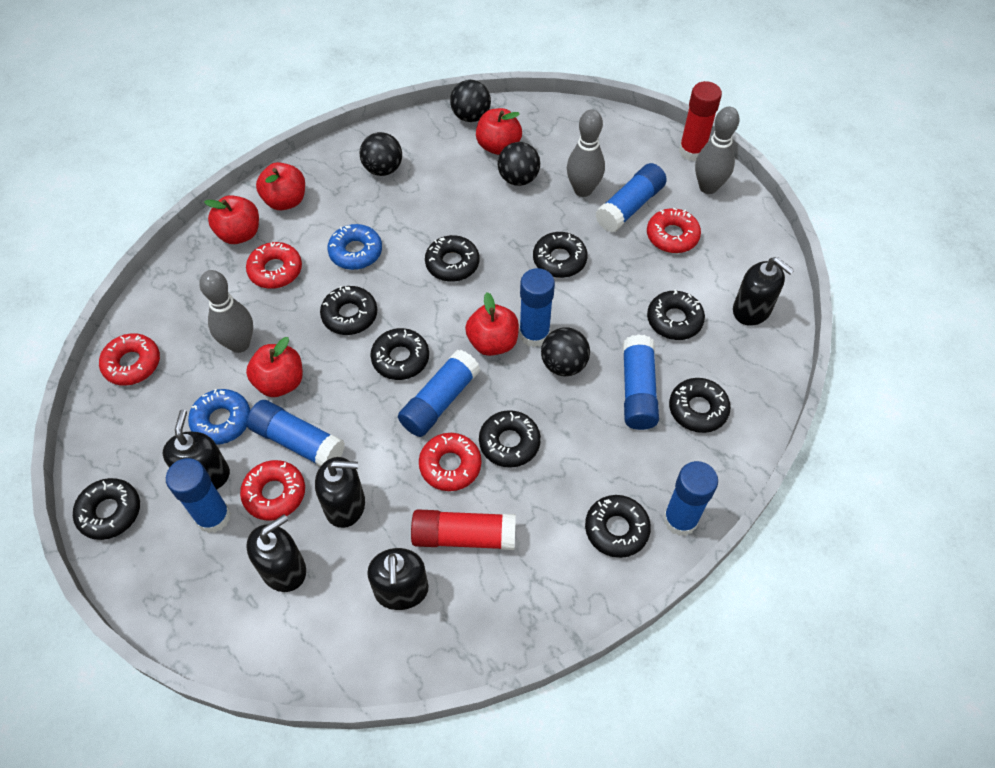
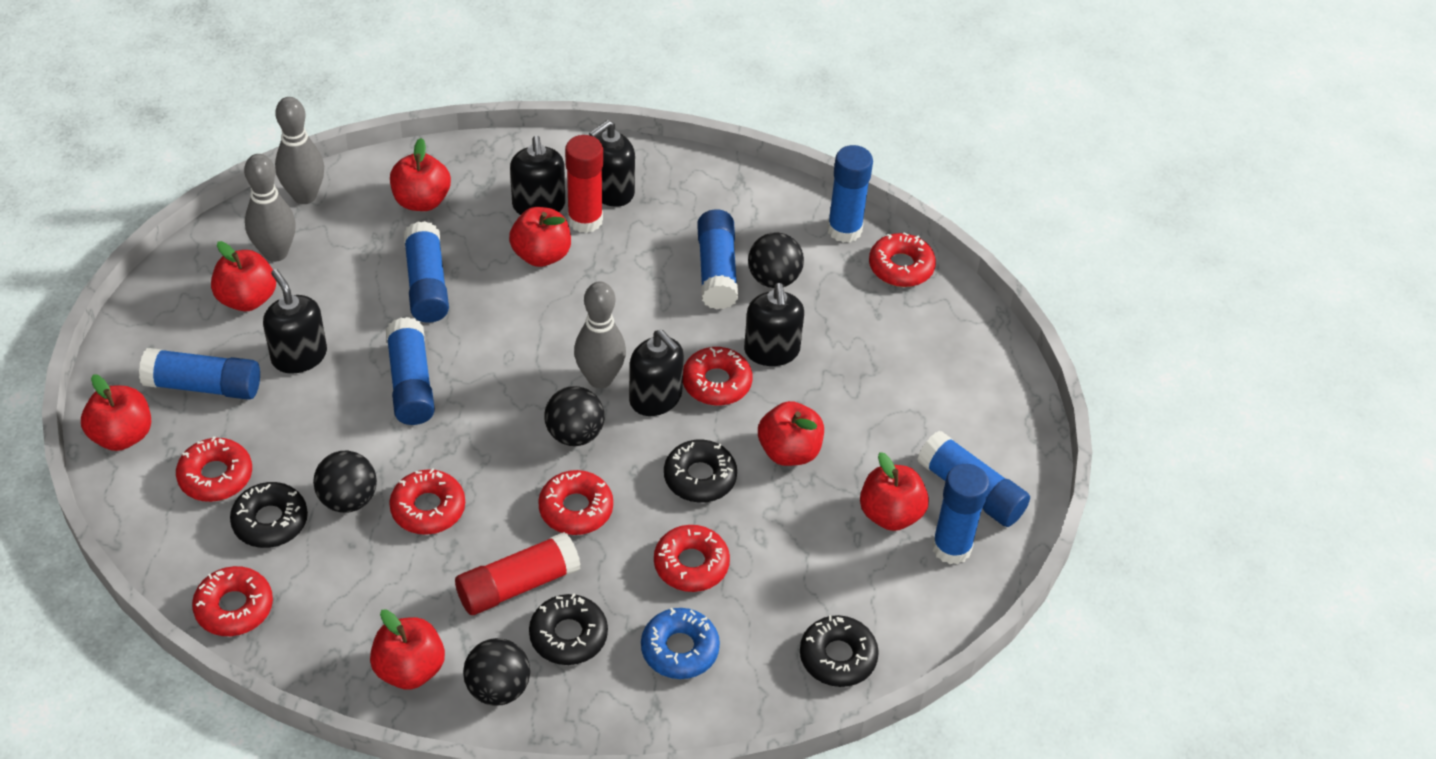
black donut: [73,478,140,540] [320,286,377,335] [370,328,429,380] [425,235,479,282] [479,410,541,468] [533,232,588,278] [585,495,651,558] [647,290,705,340] [669,378,731,433] = 9 -> [230,482,308,548] [529,593,608,665] [664,439,737,503] [800,615,879,687] = 4
blue donut: [188,389,250,445] [327,224,382,270] = 2 -> [641,608,720,679] = 1
red apple: [204,195,259,244] [246,337,303,397] [256,162,305,210] [465,292,519,356] [476,108,522,155] = 5 -> [81,374,151,451] [211,241,276,311] [370,610,445,690] [390,138,451,211] [509,207,571,267] [758,401,824,466] [860,452,929,531] = 7
red donut: [99,333,160,386] [240,460,305,521] [246,242,302,289] [419,433,482,491] [647,208,701,253] = 5 -> [176,436,252,502] [192,566,273,636] [389,468,465,535] [538,470,613,535] [654,525,730,592] [683,347,753,406] [869,232,936,287] = 7

